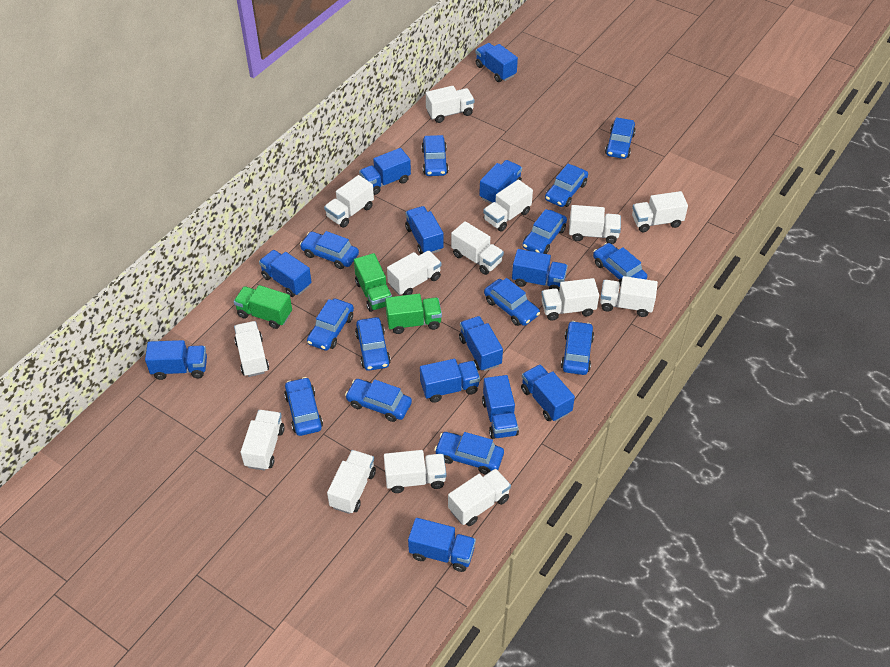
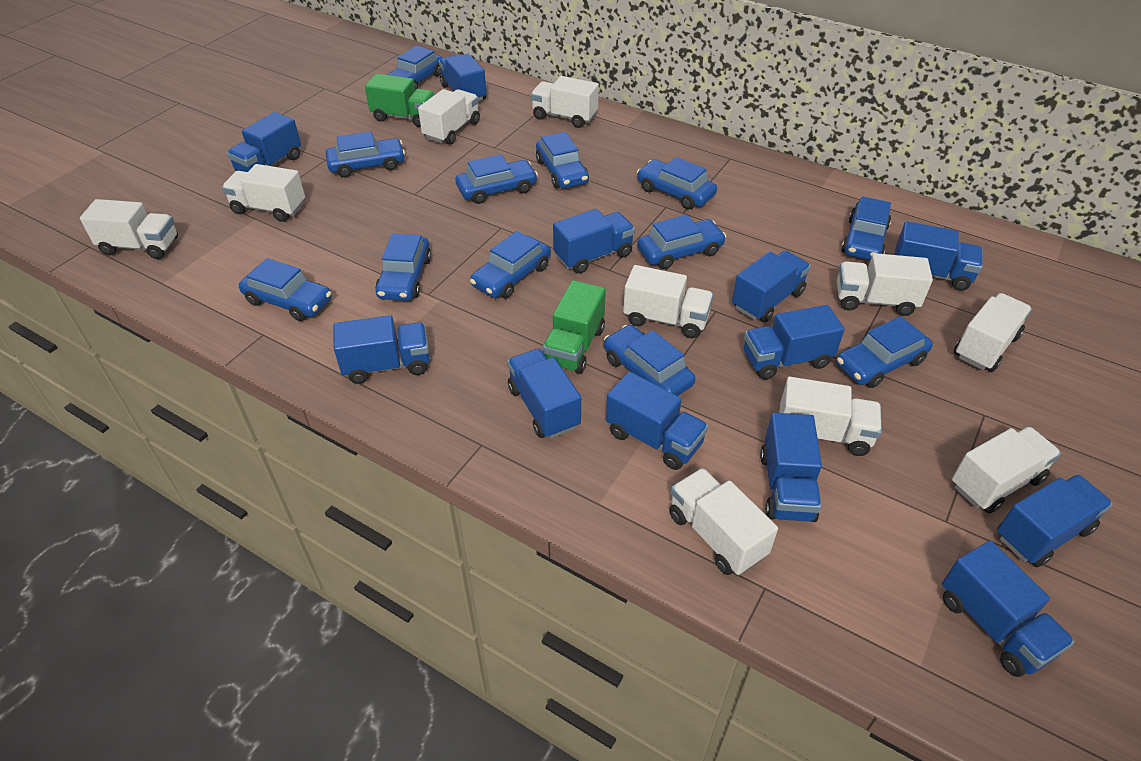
blue car: [284,377,323,436] [300,231,359,269] [307,298,354,351] [345,379,412,422] [355,317,391,371] [421,135,449,176] [434,432,504,475] [484,278,540,326] [522,209,567,254] [545,164,588,207] [561,321,594,375] [593,243,647,286] [605,117,636,159] = 13 -> [239,258,332,321] [325,131,405,178] [375,233,431,301] [387,45,443,90] [455,154,538,204] [470,231,551,299] [536,132,589,189] [604,325,696,396] [637,157,717,209] [637,215,726,269] [836,316,933,388] [841,196,891,260] = 12
green truck: [234,285,292,329] [354,253,392,312] [385,294,442,334] = 3 -> [365,74,435,127] [543,280,606,374] = 2
white truck: [234,321,269,377] [241,410,284,471] [324,175,374,228] [327,450,376,514] [384,450,446,493] [387,251,442,295] [426,86,474,123] [448,469,511,526] [451,221,504,275] [483,179,533,232] [541,278,599,321] [569,205,621,244] [600,276,658,317] [632,191,688,232] = 14 -> [80,199,178,259] [222,164,305,222] [418,89,480,145] [531,76,599,128] [623,265,714,338] [669,468,778,575] [779,377,882,456] [837,253,933,316] [952,427,1061,513] [954,293,1032,372] = 10

